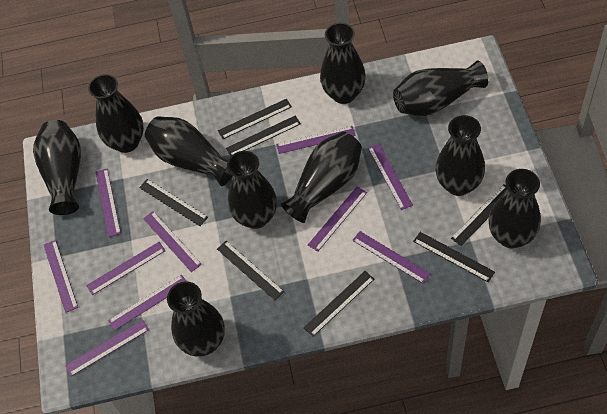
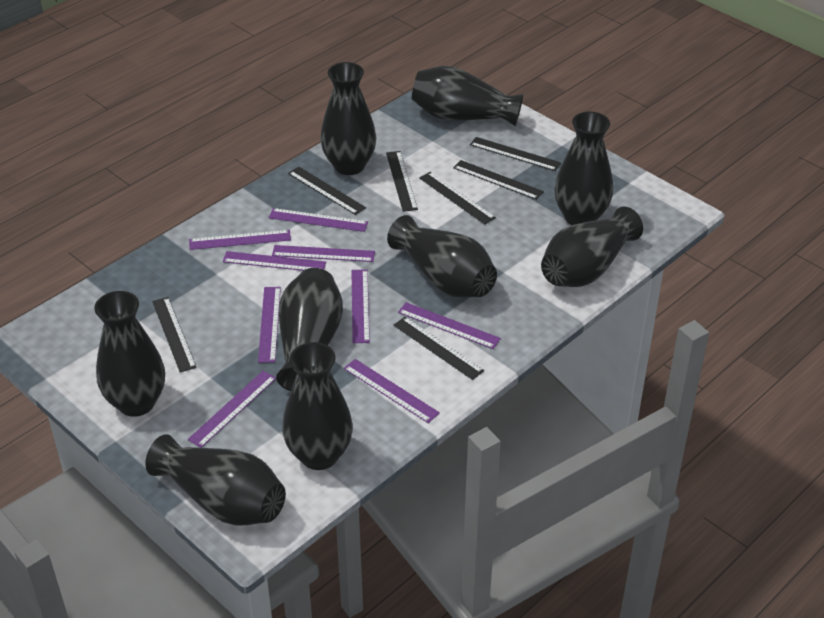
black vase: [33,120,81,215] [88,74,144,153] [145,116,233,186] [167,281,225,356] [227,151,277,229] [281,132,362,223] [320,23,366,104] [393,61,488,116] [435,115,485,196] [488,169,541,248] = 10 -> [94,291,165,417] [145,434,286,526] [276,268,343,391] [282,342,353,470] [320,62,376,175] [387,215,497,298] [412,66,524,127] [541,207,643,287] [554,112,613,225] = 9
purple ruler: [44,240,78,313] [65,320,149,376] [86,242,165,295] [96,169,121,237] [108,274,186,331] [143,211,202,272] [276,126,356,154] [308,187,367,252] [352,231,431,284] [368,143,413,210] = 10 -> [188,371,276,448] [189,230,291,250] [223,251,326,271] [258,287,281,363] [269,208,368,232] [272,245,375,262] [344,359,440,423] [351,269,370,343] [398,302,501,349] = 9

